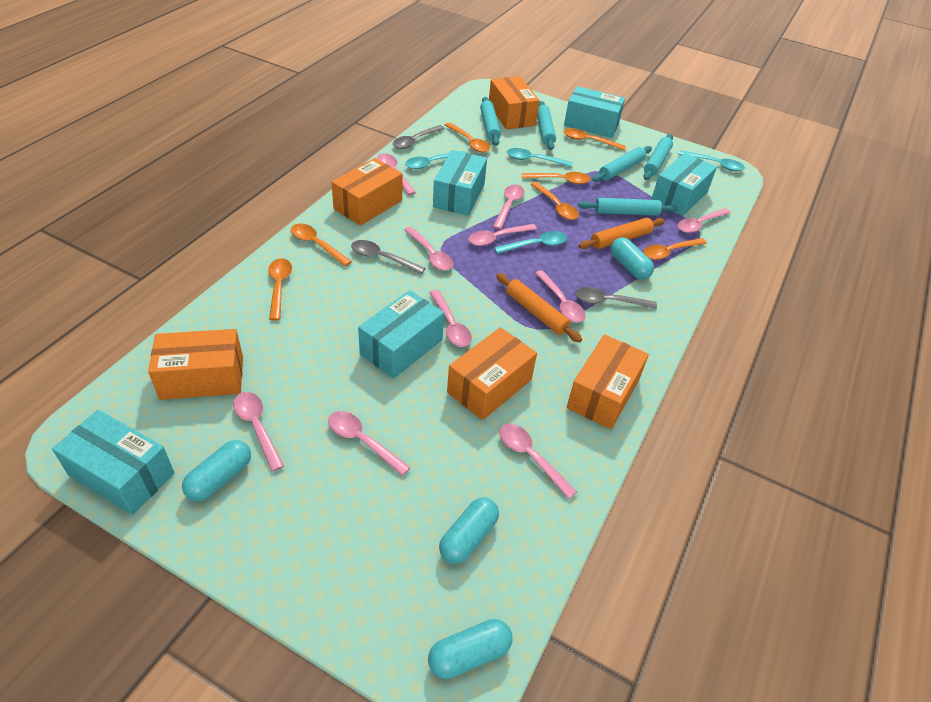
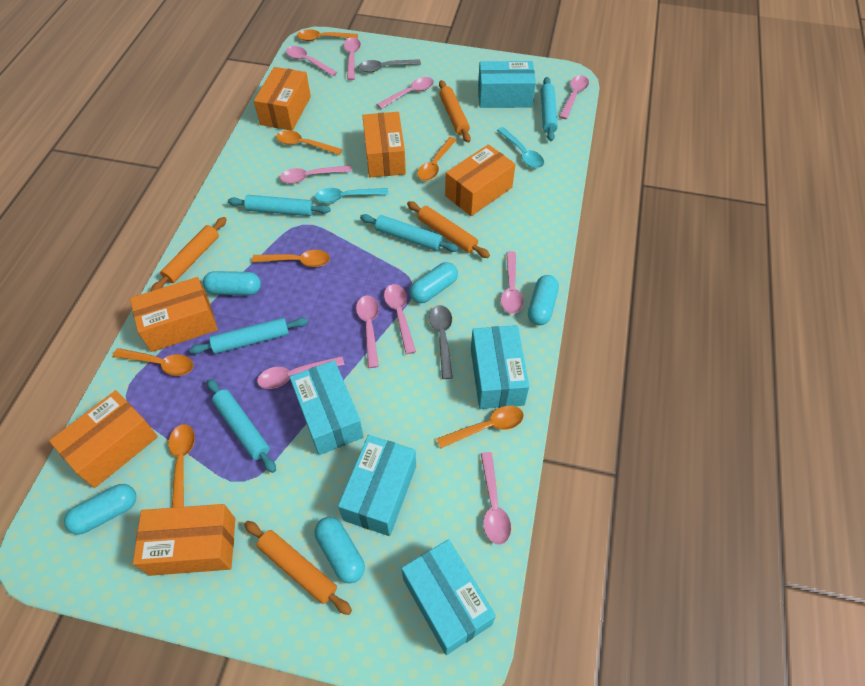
grey spoon: [351,240,425,274] [393,125,445,149] [575,287,657,309] = 3 -> [358,59,421,72] [429,305,453,379] = 2
orange box: [148,329,243,400] [331,158,402,226] [447,327,537,420] [489,76,540,129] [567,334,649,429] = 5 -> [49,390,158,488] [130,277,218,352] [133,504,235,576] [254,67,311,131] [362,112,406,177] [445,144,516,216] = 6
orange rolling pin: [496,273,582,343] [578,218,665,249] = 2 -> [151,217,227,291] [244,521,352,615] [407,201,490,258] [439,80,471,143] = 4
turquoise capsule: [182,440,251,501] [428,619,512,679] [439,497,499,564] [611,237,654,280] = 4 -> [64,484,136,535] [203,271,261,295] [315,517,365,583] [409,262,458,303] [528,275,559,325] = 5
turquoise spoon: [405,151,466,169] [494,231,567,254] [507,148,573,167] [678,150,745,171] = 4 -> [315,188,388,203] [497,127,544,168] = 2

